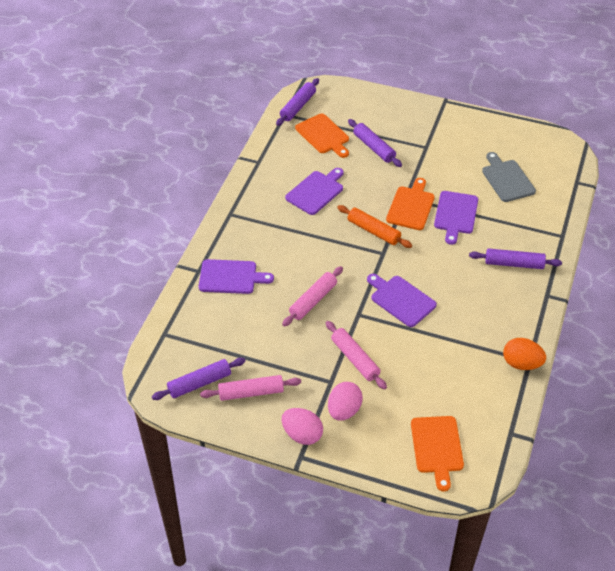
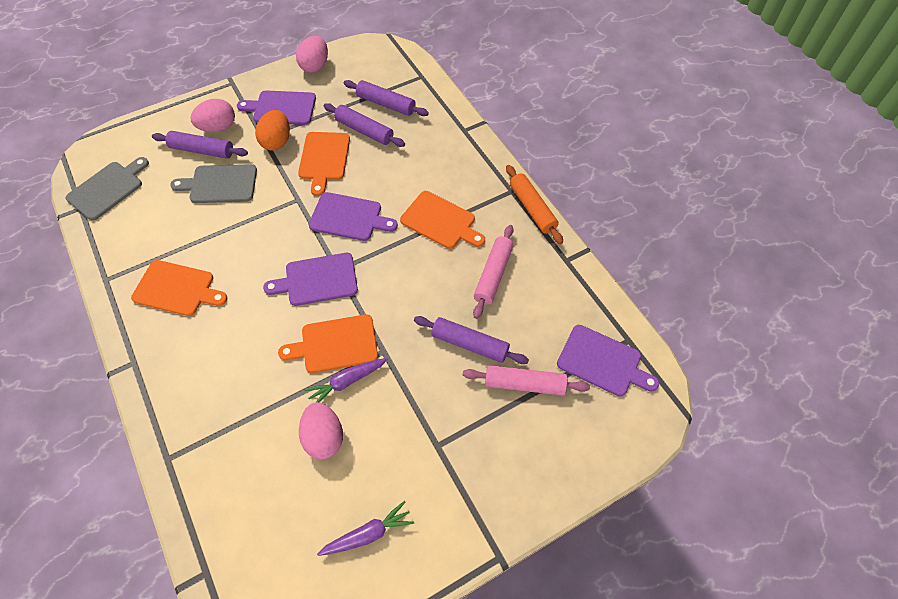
grey cutting board: [482,152,536,202] = 1 -> [66,157,149,221] [170,164,257,203] = 2
orange cutting board: [295,113,349,158] [386,178,435,230] [411,416,464,491] = 3 -> [131,260,227,316] [278,314,378,373] [298,132,350,196] [400,191,485,249] = 4
pink egg: [282,408,323,445] [328,382,363,421] = 2 -> [190,99,235,132] [296,36,328,73] [299,402,343,459] = 3
pink rolling pin: [200,375,301,401] [282,266,343,327] [326,321,387,389] = 3 -> [463,365,590,396] [473,225,514,319] = 2
purple carrot: none = 0 -> [304,358,388,402] [317,501,414,556] = 2

